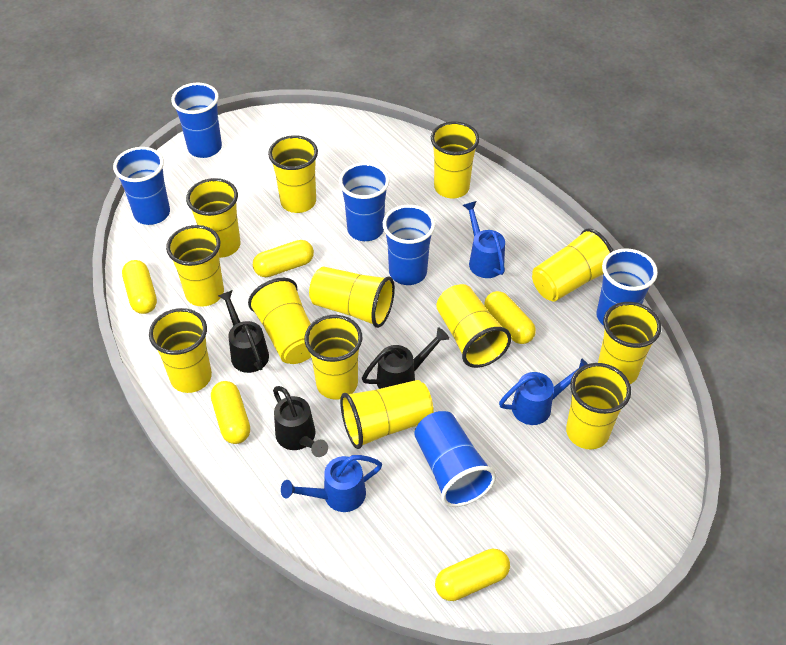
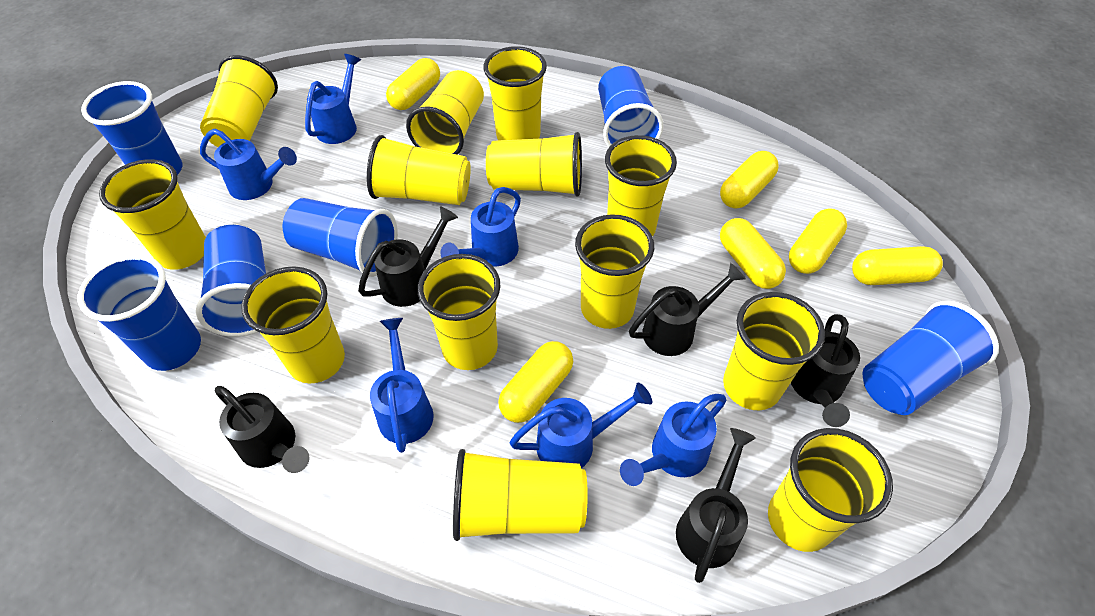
black watering can: [218,290,269,373] [273,386,328,457] [362,327,449,389] = 3 -> [215,386,309,473] [358,206,458,307] [629,263,746,356] [676,428,756,583] [791,314,860,427] = 5
blue watering can: [281,455,382,512] [463,201,505,278] [499,359,588,425] = 3 -> [200,129,297,200] [305,54,361,144] [370,318,434,453] [441,187,521,267] [509,383,652,468] [620,394,727,486] = 6
yellow capsule: [122,260,157,314] [211,381,250,444] [253,240,314,277] [435,549,510,601] [484,291,536,344] = 5 -> [386,58,440,110] [498,341,573,423] [720,151,779,208] [720,218,786,289] [789,208,847,274] [852,246,943,285] = 6

